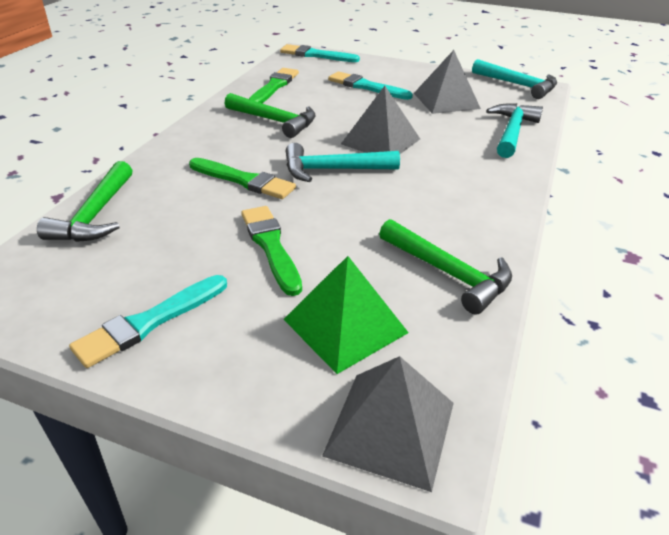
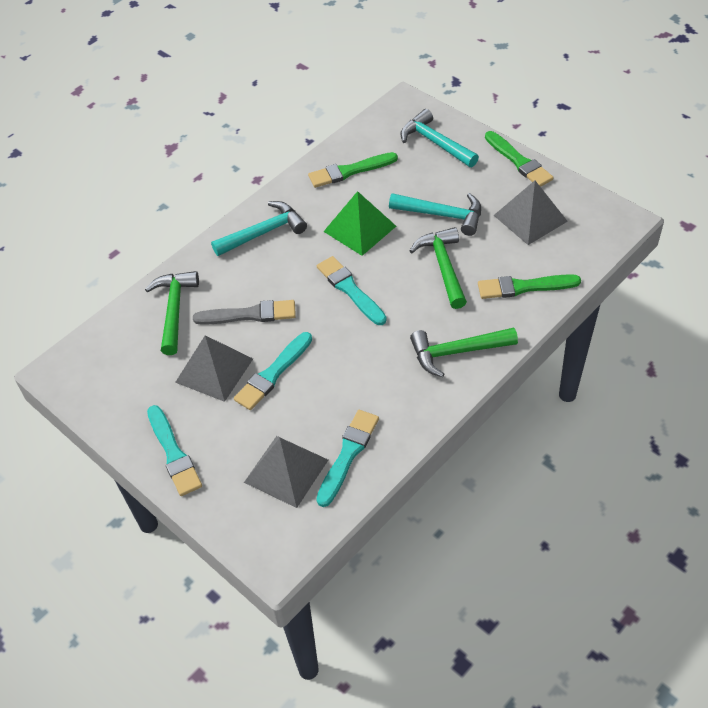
grey brush: none = 0 -> [193,300,296,325] = 1
turquoise brush: [69,275,227,368] [280,44,360,62] [328,71,413,100] = 3 -> [147,405,202,496] [234,332,312,410] [316,410,379,507] [317,256,387,325] = 4

